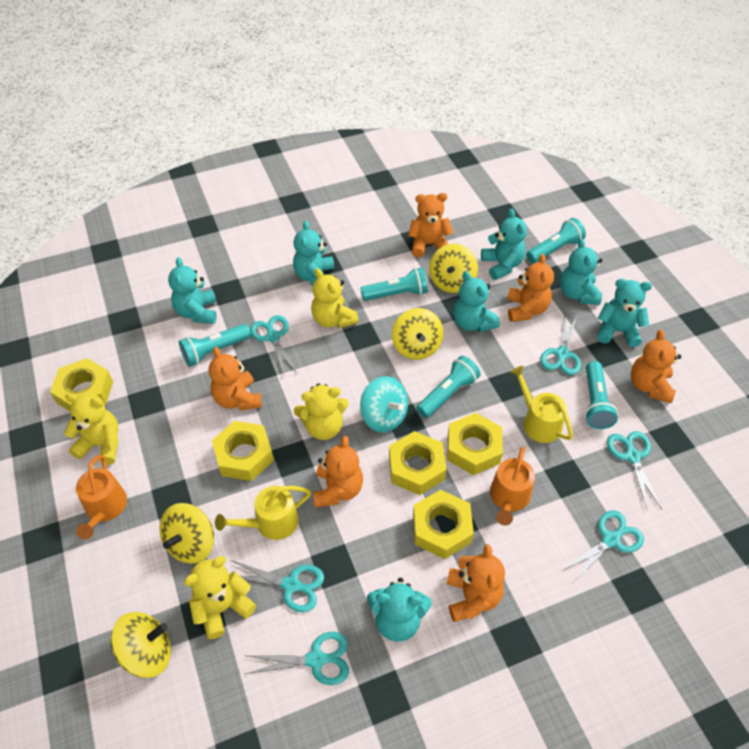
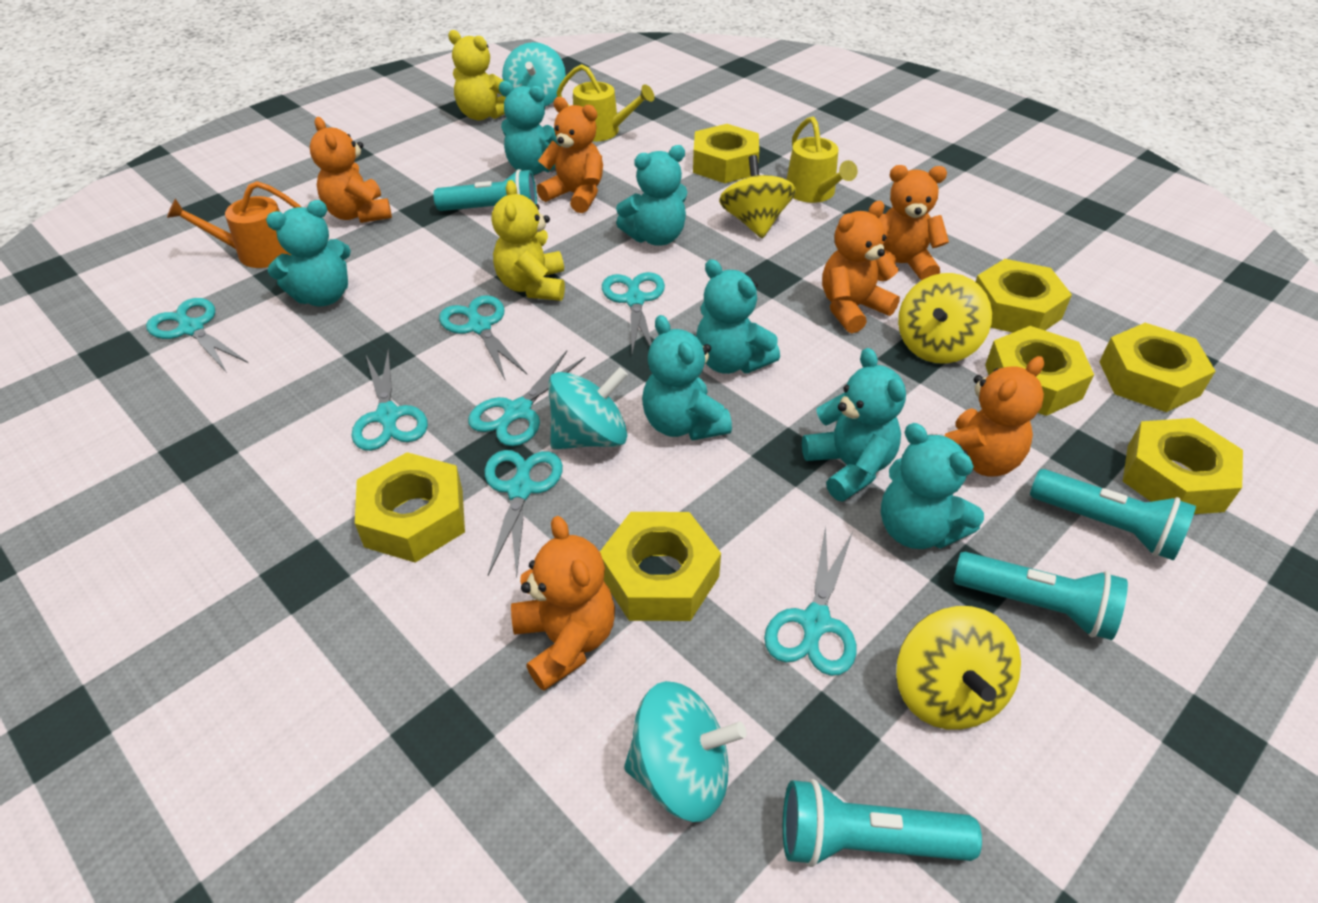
orange watering can: [76,455,127,539] [490,447,535,526] = 2 -> [167,181,301,268] = 1
turquoise flashlight: [179,324,251,367] [360,267,428,301] [417,356,481,418] [526,218,586,263] [585,361,618,429] = 5 -> [434,169,537,211] [783,779,982,867] [953,552,1128,640] [1030,469,1196,561] = 4
turquoise scissors: [231,560,324,612] [245,632,349,685] [250,315,297,377] [540,313,581,375] [561,510,644,583] [607,431,662,511] = 6 -> [146,298,248,373] [351,349,428,451] [439,295,527,379] [468,351,586,446] [485,450,563,578] [602,272,665,354] [764,526,857,676] = 7
turquoise spinning top: [360,376,408,432] = 1 -> [502,42,566,106] [548,367,628,449] [624,681,747,822] = 3
yellow nut: [50,358,113,411] [212,421,274,481] [389,431,447,495] [413,490,474,559] [447,413,503,475] = 5 -> [355,452,465,563] [600,512,721,621] [693,124,759,183] [976,259,1072,333] [985,326,1094,416] [1099,323,1216,412] [1123,418,1243,514] = 7
yellow spinning top: [111,612,171,678] [159,503,214,564] [392,308,443,360] [429,244,478,293] = 4 -> [719,155,796,238] [896,606,1021,730] [898,273,992,364] = 3
yellow teddy bear: [64,393,119,465] [184,556,256,639] [294,383,348,440] [311,268,359,329] = 4 -> [448,30,506,120] [492,180,565,301] = 2

